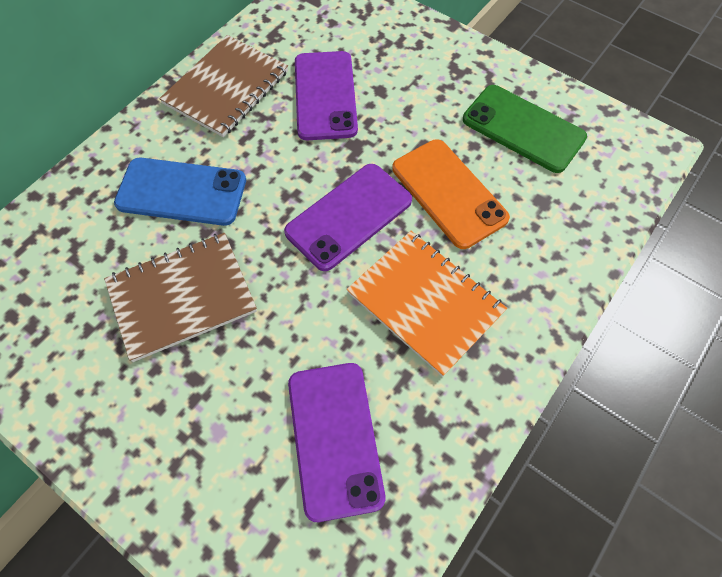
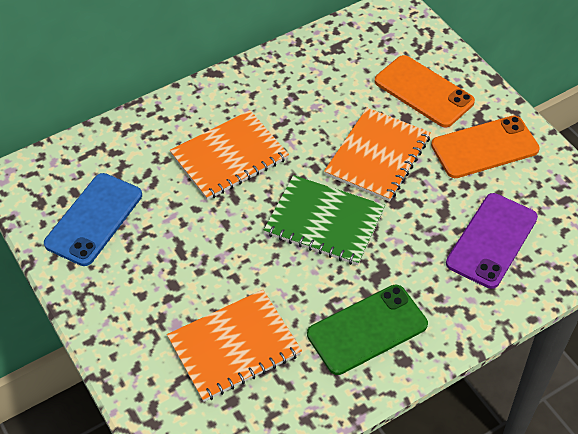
brown notebook: [104,233,257,362] [159,35,288,137] = 2 -> none = 0
green notebook: none = 0 -> [264,175,385,265] = 1
orange notebook: [347,231,507,377] = 1 -> [167,290,302,402] [170,110,289,200] [324,108,431,202] = 3
orange phone: [392,139,510,249] = 1 -> [375,55,475,128] [431,116,540,178] = 2
purple phone: [284,164,412,271] [288,363,385,522] [295,51,358,140] = 3 -> [446,193,538,289] = 1

